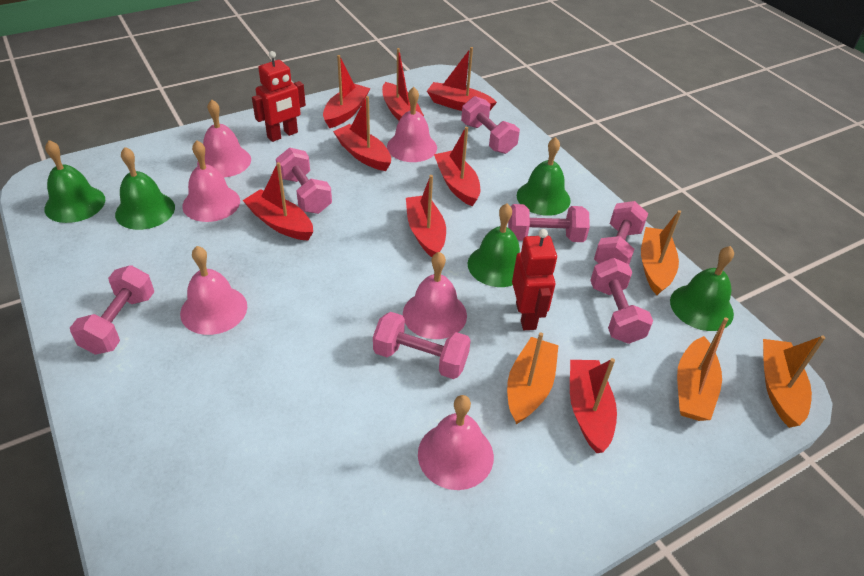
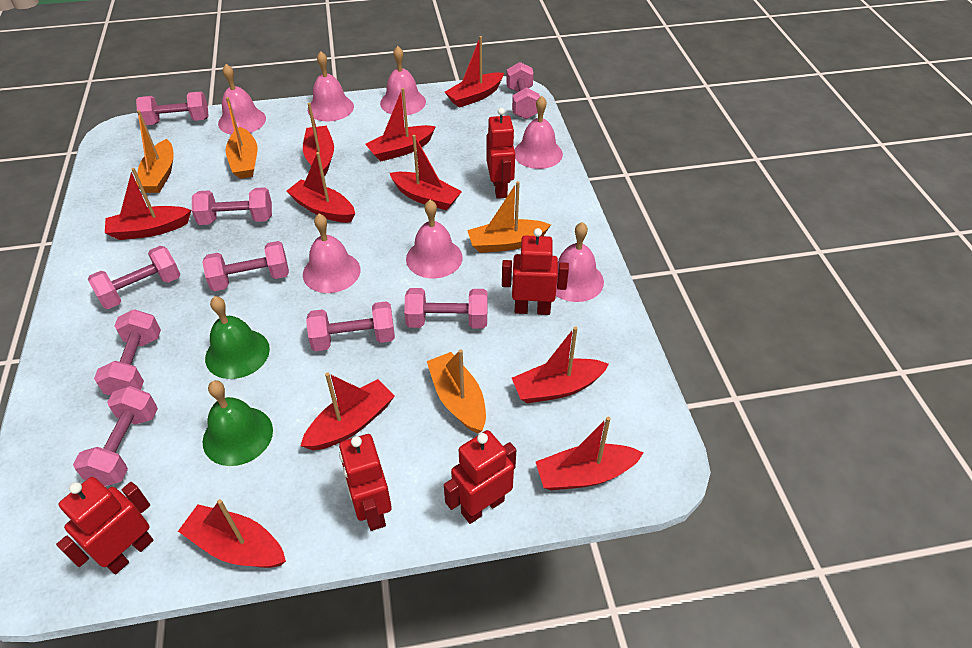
green bell: [44,140,105,223] [115,147,175,230] [468,204,520,287] [517,137,571,216] [670,246,734,331] = 5 -> [203,380,273,466] [205,296,270,379] = 2
pink bell: [180,246,247,335] [182,140,240,222] [197,100,251,177] [387,87,437,162] [403,252,467,339] [418,395,494,490] = 6 -> [218,64,266,135] [303,214,361,293] [308,51,354,122] [380,46,426,116] [406,200,463,278] [514,96,563,169] [556,222,604,302] = 7
pink dumbbell: [70,265,154,355] [276,147,332,214] [373,312,471,379] [461,96,520,154] [508,204,590,242] [590,258,653,344] [594,201,648,264] = 7 -> [73,386,158,486] [88,246,180,309] [94,309,161,396] [136,91,209,125] [192,187,272,225] [202,241,289,291] [306,301,395,351] [404,288,488,329] [506,62,540,119] = 9
red boat: [242,162,313,240] [323,55,370,128] [333,96,391,171] [382,48,424,120] [406,175,446,257] [427,47,497,111] [434,127,480,206] [570,358,617,453] = 8 -> [105,168,191,240] [178,499,286,568] [286,152,355,223] [301,373,395,450] [303,103,334,176] [365,88,436,162] [390,135,462,211] [445,36,504,108] [512,326,609,403] [536,417,643,490] = 10
red robot: [252,51,306,142] [512,229,557,330] = 2 -> [56,477,153,574] [339,434,392,531] [444,430,516,524] [486,108,515,199] [502,228,569,315] = 5

